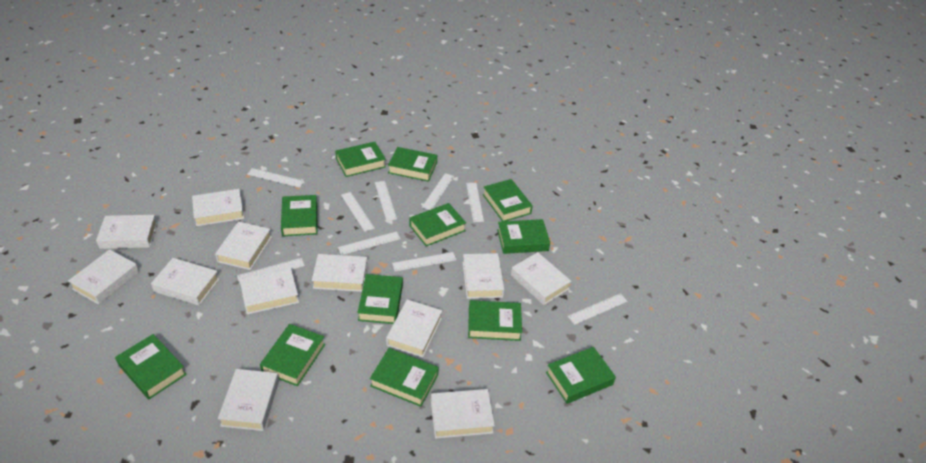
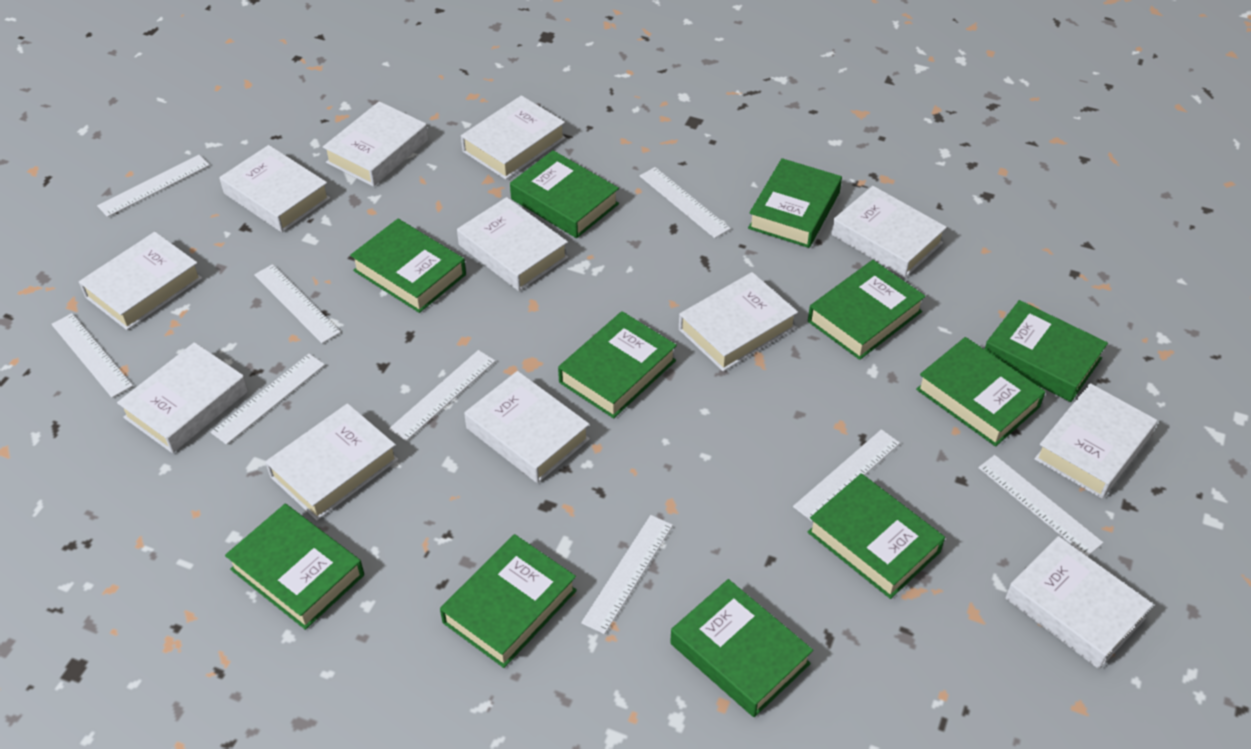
green book: [115,334,187,399] [260,324,325,386] [281,195,317,236] [335,142,386,177] [357,274,403,324] [370,348,439,407] [388,147,437,182] [409,203,466,247] [468,300,522,341] [483,179,533,222] [497,219,550,254] [546,347,616,404] = 12 -> [225,504,364,630] [350,219,466,313] [440,534,577,668] [510,150,619,238] [558,311,677,419] [670,579,813,717] [748,158,842,248] [808,260,926,360] [808,473,945,599] [916,337,1046,447] [984,300,1108,402] = 11

